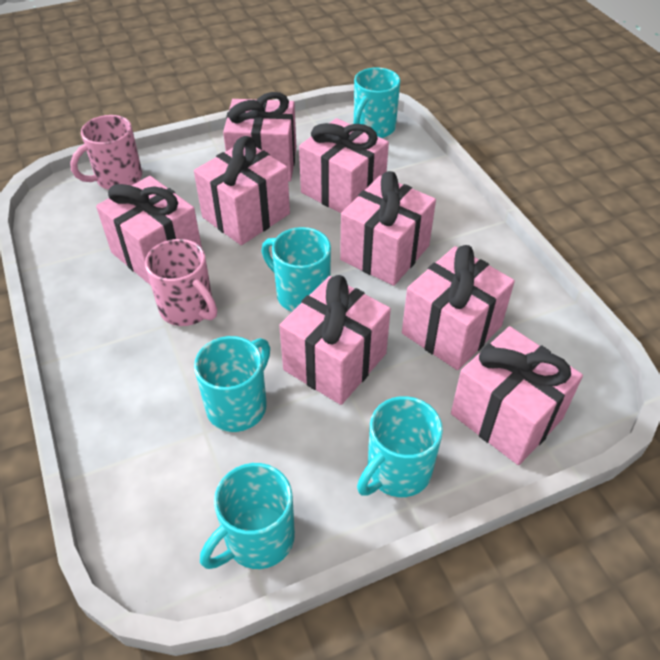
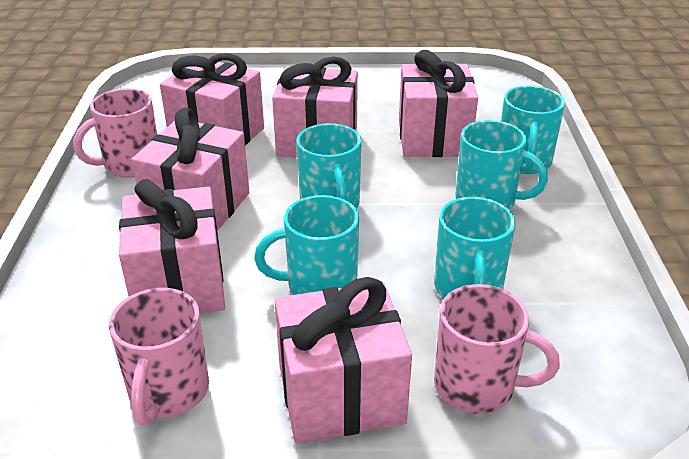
pink gift: [96,176,202,285] [194,136,290,245] [223,92,296,181] [279,275,391,405] [299,118,389,213] [340,171,436,286] [402,245,515,370] [451,326,583,465] = 8 -> [119,179,225,314] [131,107,249,231] [160,54,264,145] [272,56,358,158] [274,277,412,444] [399,50,478,157] = 6
pink mug: [70,115,142,190] [145,239,217,326] = 2 -> [73,88,157,178] [109,288,209,426] [434,284,560,414] = 3

